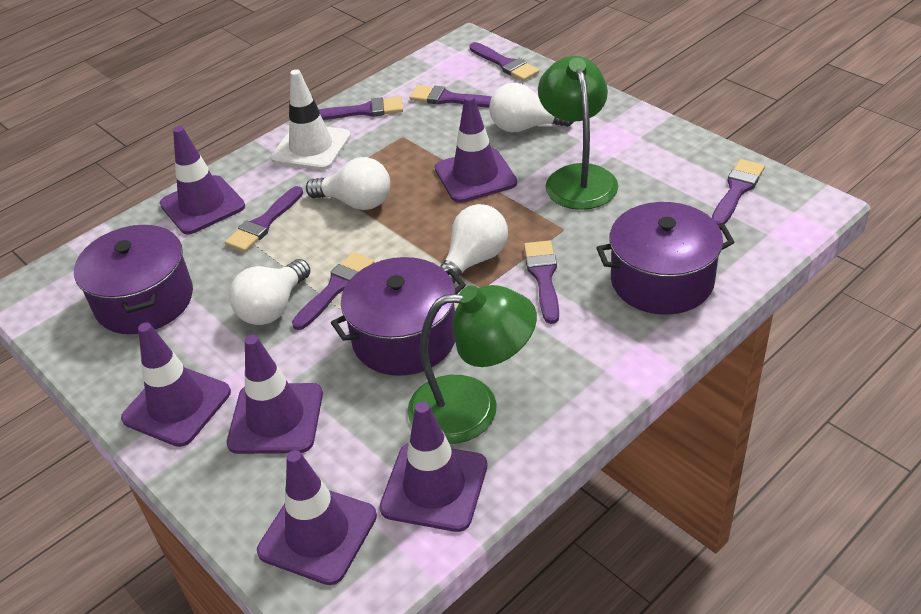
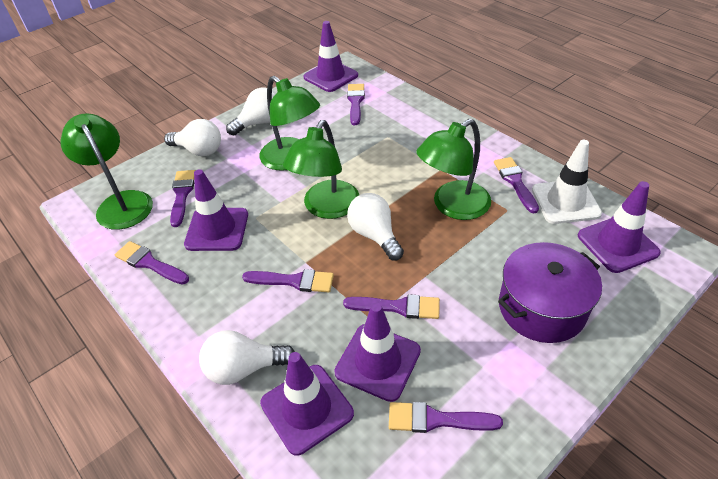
green lamp: [408,285,537,444] [538,56,618,210] = 2 -> [61,113,153,230] [259,76,320,171] [283,120,359,219] [417,119,491,220] = 4
purple pot: [74,225,193,334] [331,257,466,376] [596,202,735,315] = 3 -> [498,242,602,343] = 1
purple traffic cone: [121,323,231,447] [160,126,245,234] [227,335,323,454] [257,450,377,585] [379,402,487,532] [435,95,517,203] = 6 -> [184,169,248,251] [260,352,354,456] [303,21,358,92] [334,303,421,402] [578,181,661,273] = 5

